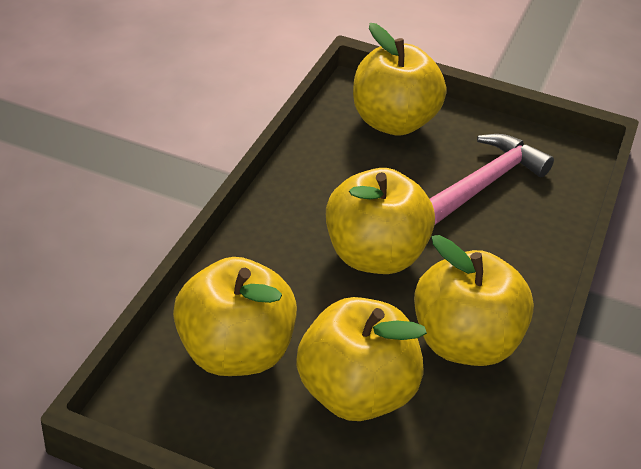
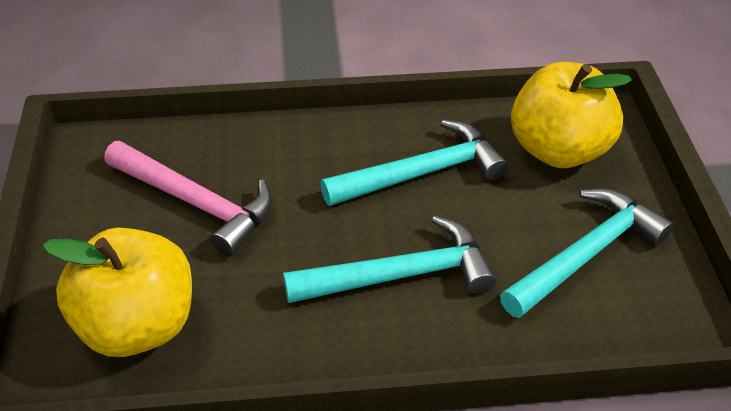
turquoise hammer: none = 0 -> [283,216,496,303] [320,120,509,206] [500,188,674,318] = 3
yellow apple: [173,257,297,376] [296,297,427,421] [326,168,435,274] [353,23,446,136] [414,235,534,366] = 5 -> [43,228,192,357] [511,62,632,168] = 2

